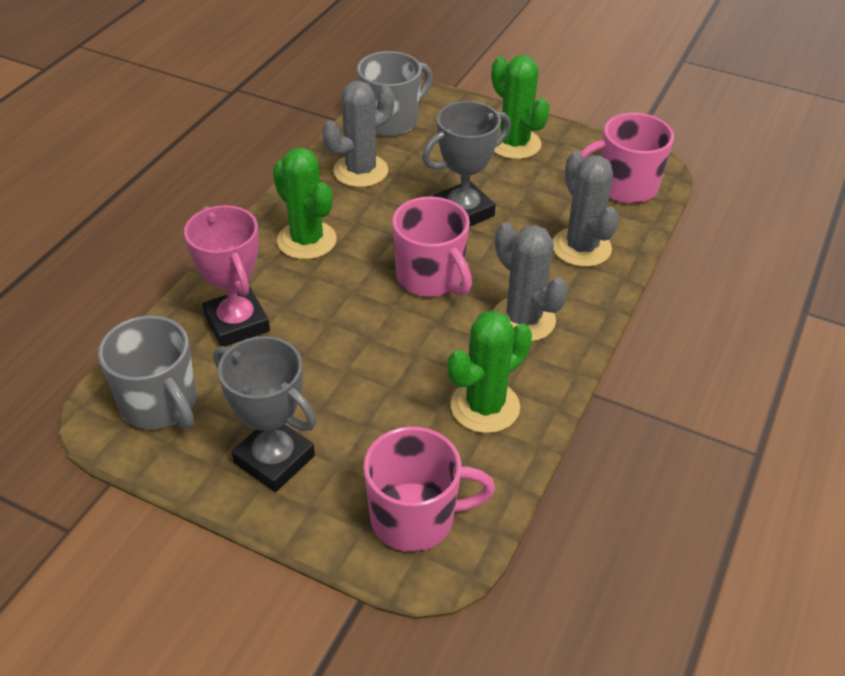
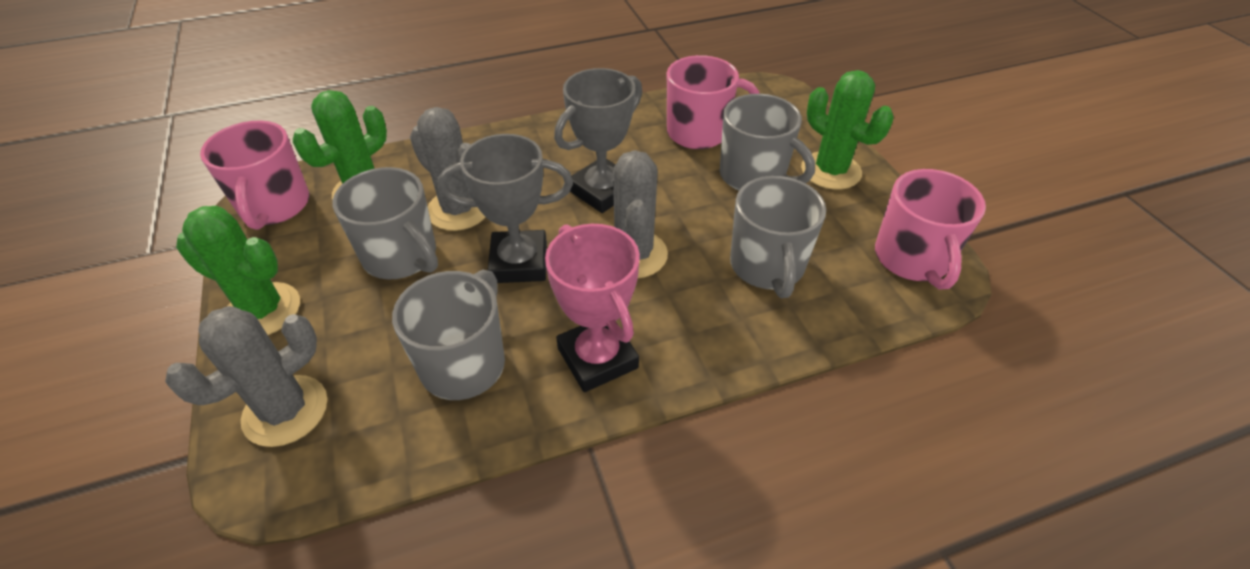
grey mug: [98,315,196,430] [357,51,433,136] = 2 -> [333,167,438,279] [392,270,505,400] [720,94,815,191] [730,176,826,298] = 4

